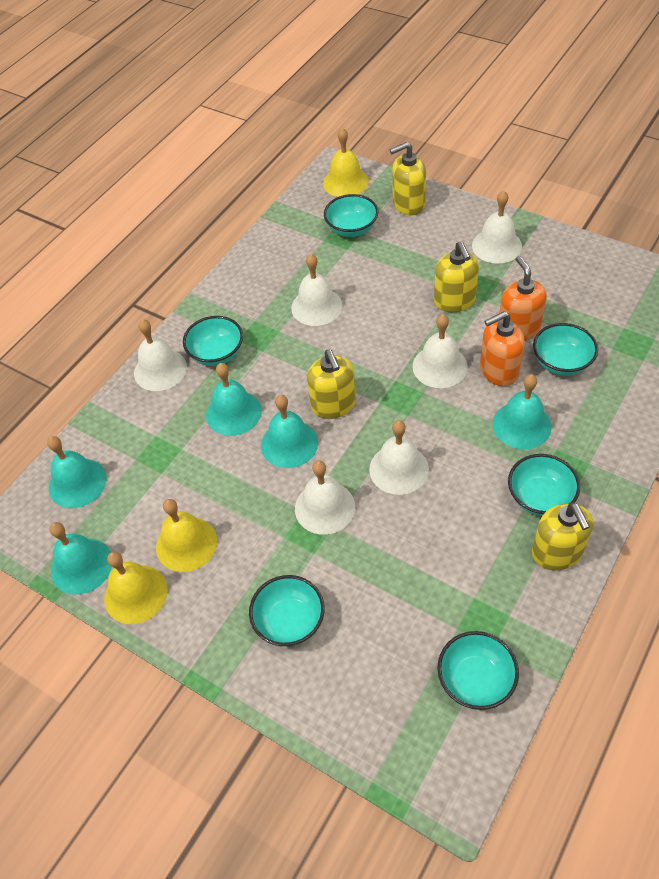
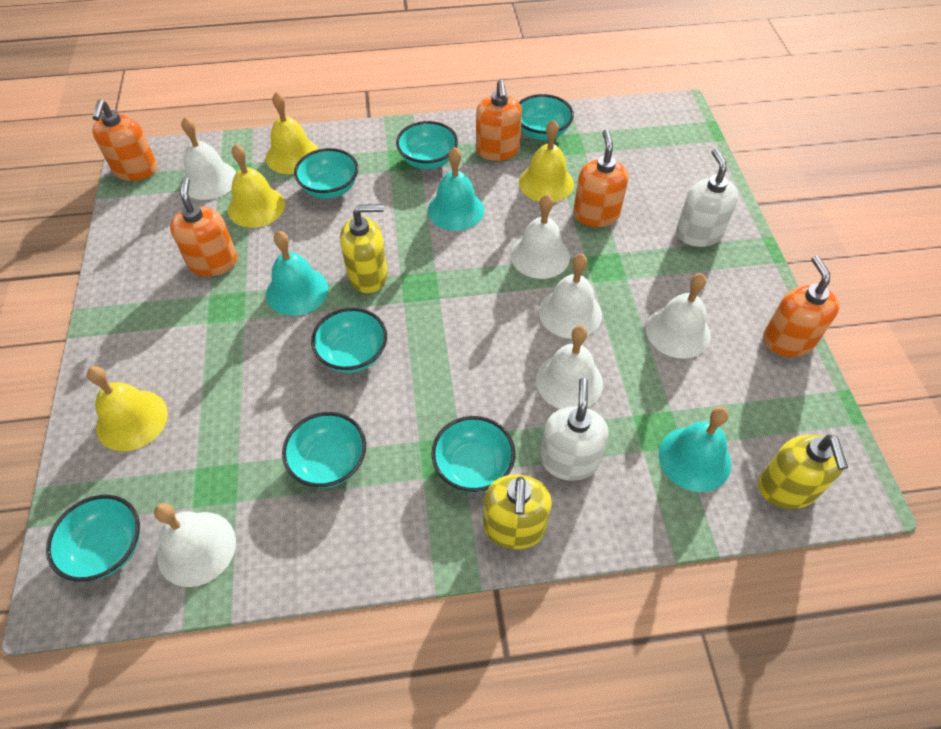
orange soap dispenser: [480,311,525,386] [499,256,547,341] = 2 -> [92,100,157,181] [170,177,237,277] [476,80,522,161] [573,129,629,227] [763,256,839,357] = 5
turquoise bell: [47,436,107,508] [50,522,112,595] [206,363,262,436] [261,395,318,468] [493,374,552,449] = 5 -> [266,231,328,316] [428,147,484,231] [659,407,731,492] = 3
turquoise bowl: [183,316,243,366] [249,575,325,646] [324,194,378,237] [437,631,519,710] [508,454,580,516] [533,323,598,376] = 6 -> [46,495,140,582] [282,412,366,488] [294,148,358,199] [311,308,387,373] [396,121,458,169] [431,416,515,493] [519,94,574,140] = 7
white soap dispenser: none = 0 -> [540,378,609,481] [676,149,739,247] = 2
yellow bell: [104,551,168,624] [156,499,217,572] [323,128,369,197] = 3 -> [87,366,168,451] [228,144,285,228] [266,92,319,174] [519,119,574,202] = 4
yellow soap dispenser: [307,350,356,419] [390,142,426,215] [434,241,479,312] [532,502,593,570] = 4 -> [340,204,388,293] [483,474,552,549] [758,434,848,509] = 3

